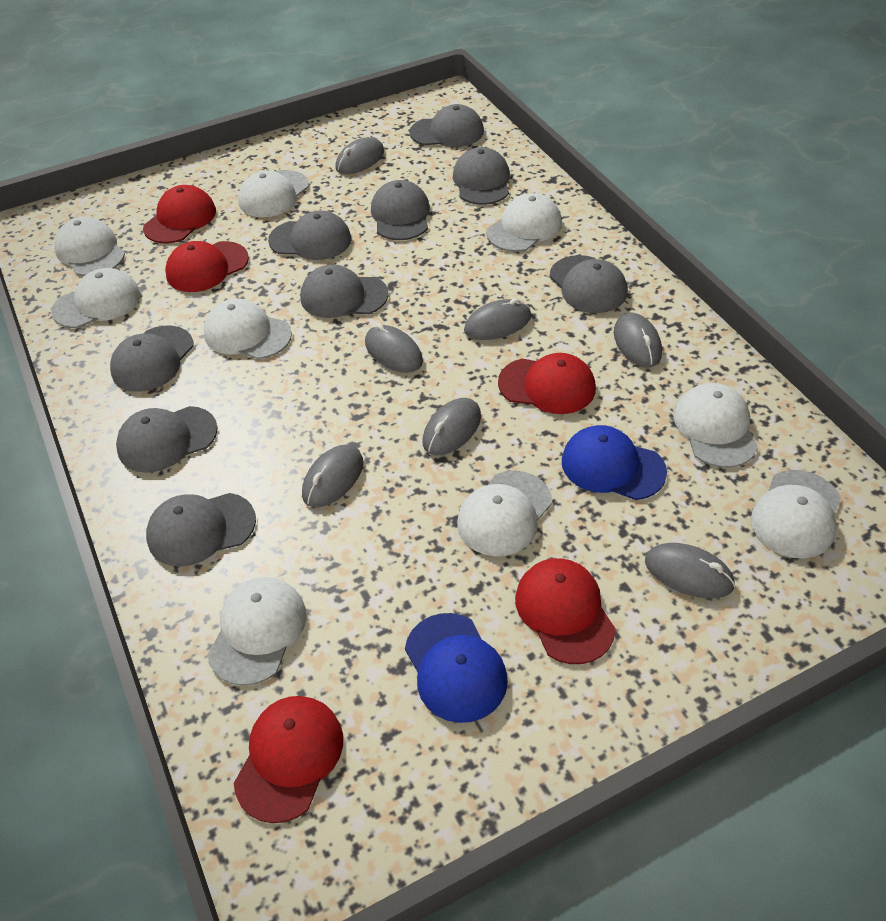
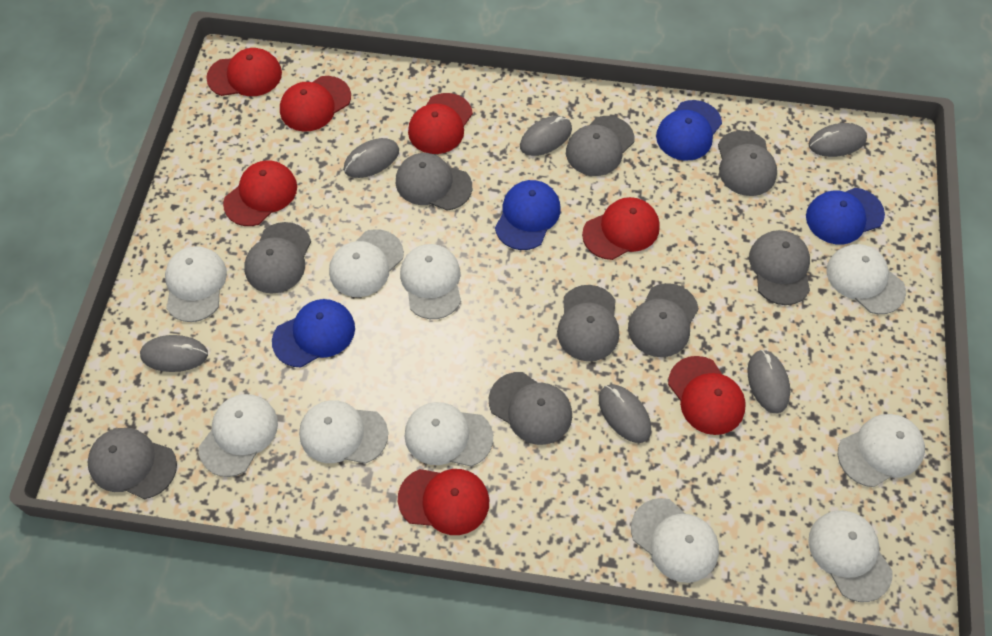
blue cap: [405,613,508,723] [562,425,667,500] = 2 -> [272,299,355,367] [495,180,561,250] [656,100,722,161] [806,188,885,244] = 4
grey mouse: [302,444,363,507] [335,137,384,174] [365,323,423,373] [423,398,481,455] [464,298,531,340] [614,313,662,367] [645,543,735,598] = 7 -> [140,335,208,372] [344,138,399,178] [520,116,572,156] [599,384,651,443] [748,350,790,413] [809,123,867,157] = 6
red cap: [143,185,216,243] [165,241,249,292] [234,696,343,823] [498,353,596,414] [515,558,616,664] = 5 -> [206,48,282,96] [223,160,297,226] [280,76,351,132] [398,469,489,535] [408,93,473,154] [582,197,660,260] [668,356,746,435] = 7
white cap: [51,268,141,328] [54,217,125,276] [204,299,292,359] [208,577,306,686] [238,170,309,217] [457,471,552,556] [486,193,562,252] [674,383,758,468] [751,470,841,558] = 9 -> [165,246,227,322] [199,394,278,477] [299,400,388,463] [329,229,404,297] [400,244,461,319] [404,402,493,467] [631,498,719,583] [808,510,893,602] [826,244,906,314] [838,414,925,487] = 10

